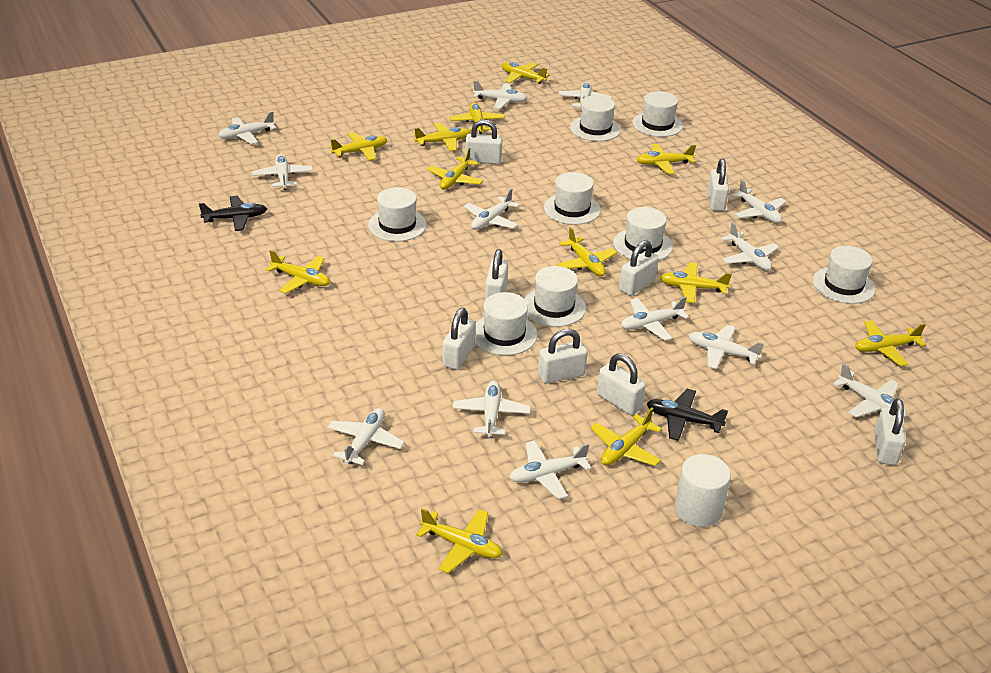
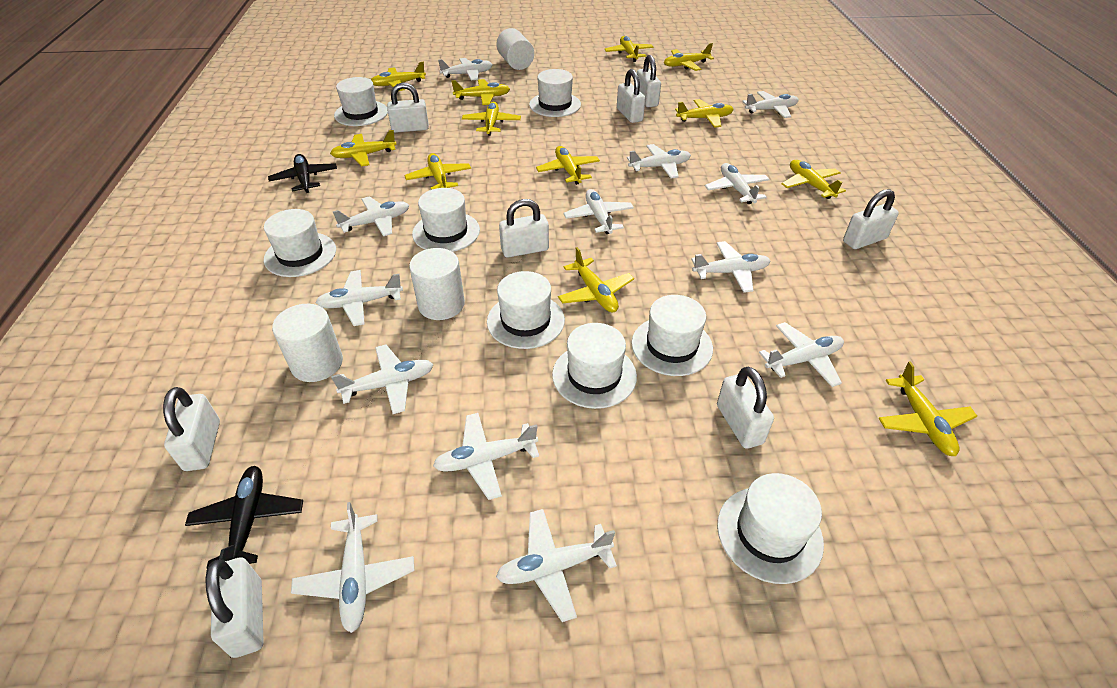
white cylinder: [675,454,731,527] = 1 -> [272,304,343,382] [409,248,465,320] [496,28,534,70] = 3

